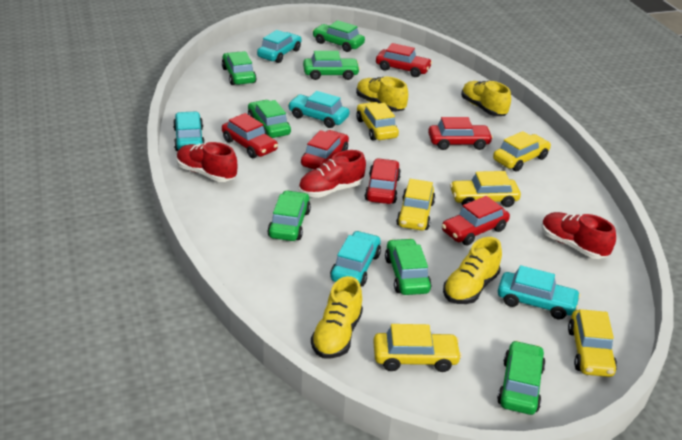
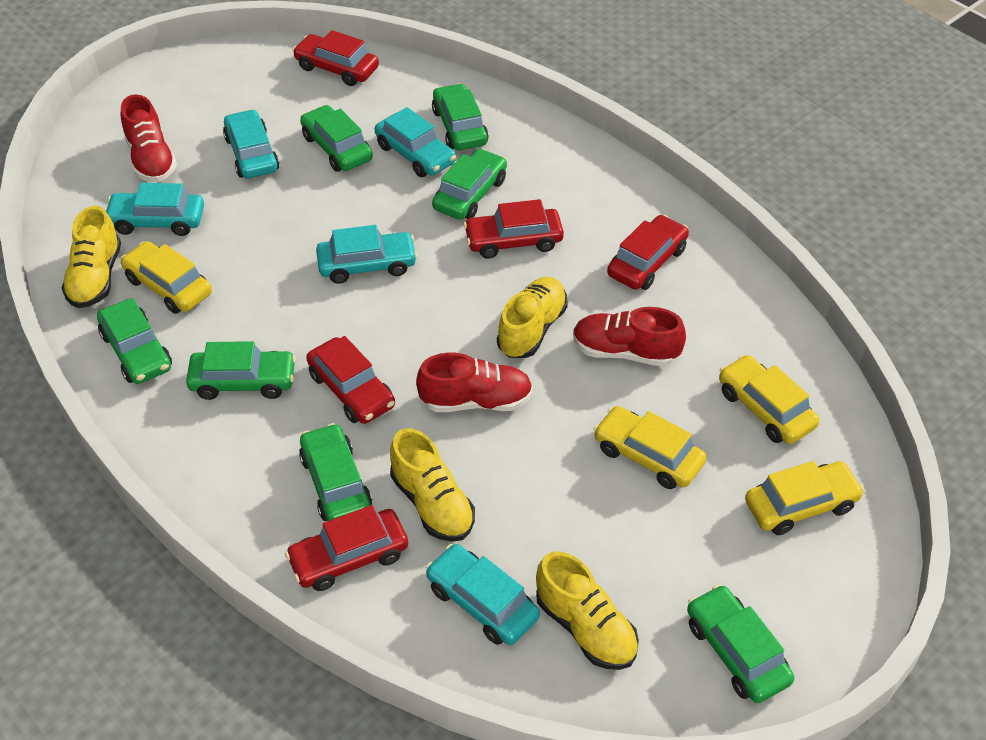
red car: [222,113,278,158] [301,130,349,170] [365,158,401,204] [376,43,432,77] [428,117,493,150] [442,196,510,246] = 6 -> [285,505,408,591] [293,30,379,86] [306,336,395,424] [463,199,564,259] [607,215,689,290] = 5
yellow car: [356,102,399,140] [373,324,462,372] [396,179,436,230] [450,171,521,207] [493,131,551,171] [568,309,617,377] = 6 -> [120,241,212,314] [594,406,706,489] [719,355,819,444] [745,461,864,535] = 4

